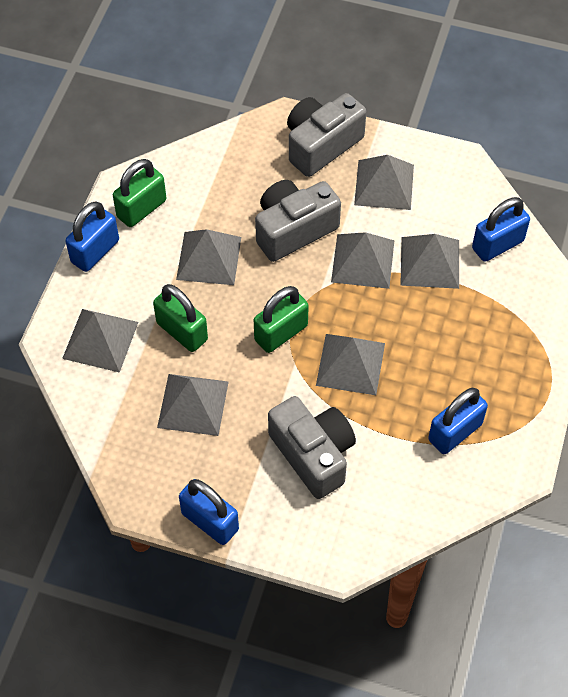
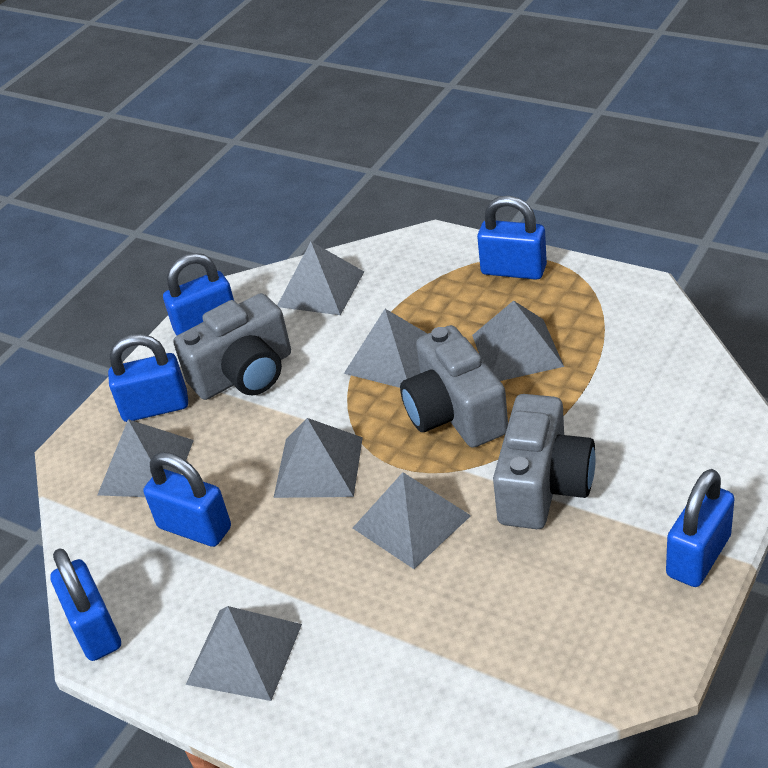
blue padlock: [66,202,119,272] [179,479,239,545] [428,388,488,454] [472,197,530,262] = 4 -> [50,548,121,661] [108,334,188,422] [144,452,231,547] [163,253,234,335] [477,196,547,280] [666,469,735,587] = 6
green padlock: [113,159,166,227] [153,284,208,352] [254,286,309,353] = 3 -> none = 0

